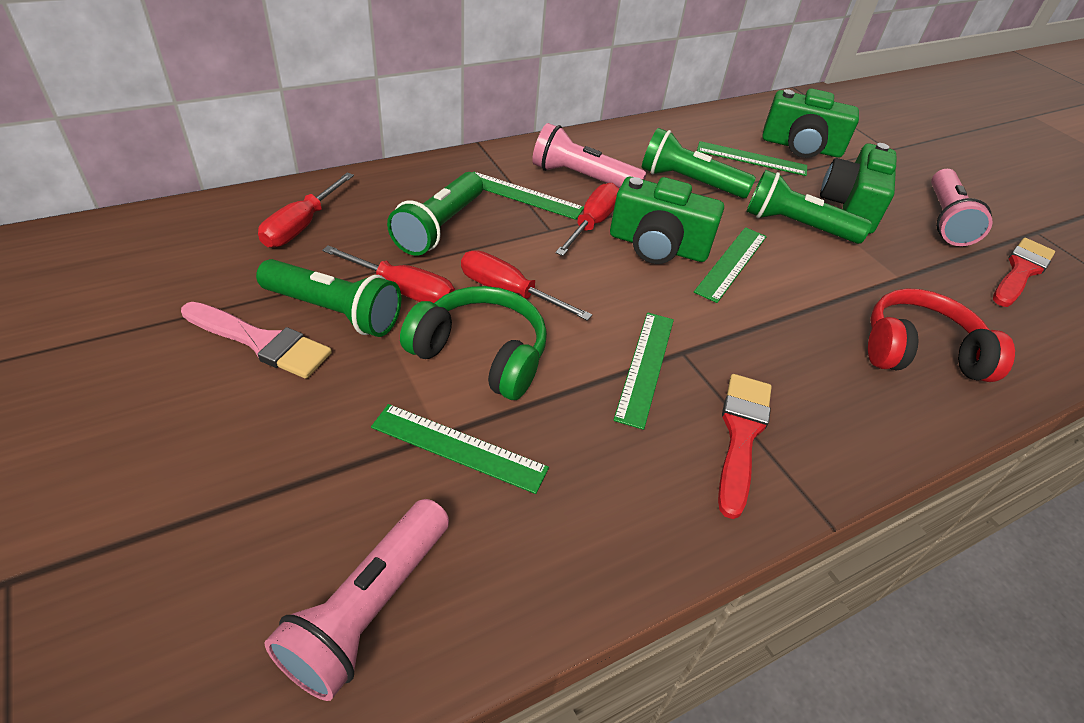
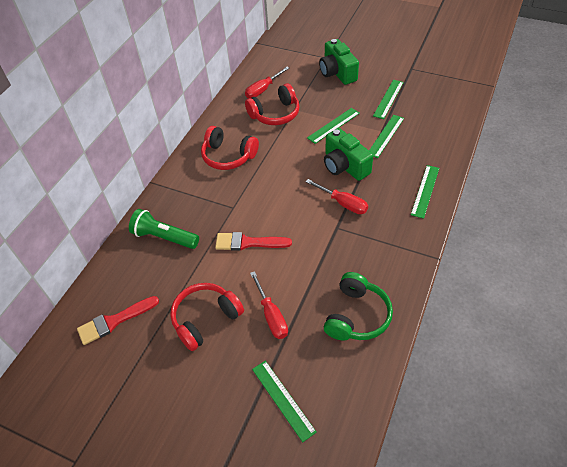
green camera: [610,177,724,264] [762,89,859,158] [820,143,897,234] = 3 -> [319,39,359,85] [324,128,373,181] = 2
green flashlight: [256,259,401,337] [387,172,483,256] [642,128,756,198] [746,170,872,244] = 4 -> [129,209,199,249] = 1
pink brush: [181,302,332,379] = 1 -> none = 0
pink flashlight: [265,499,449,701] [532,123,647,188] [931,169,993,246] = 3 -> none = 0
red headphones: [868,288,1015,382] = 1 -> [170,283,244,351] [201,126,259,170] [245,83,300,125] = 3
red screwdriver: [258,172,354,248] [322,245,455,303] [461,250,592,321] [555,183,619,256] = 4 -> [245,67,289,98] [250,271,288,339] [306,179,368,214] = 3

